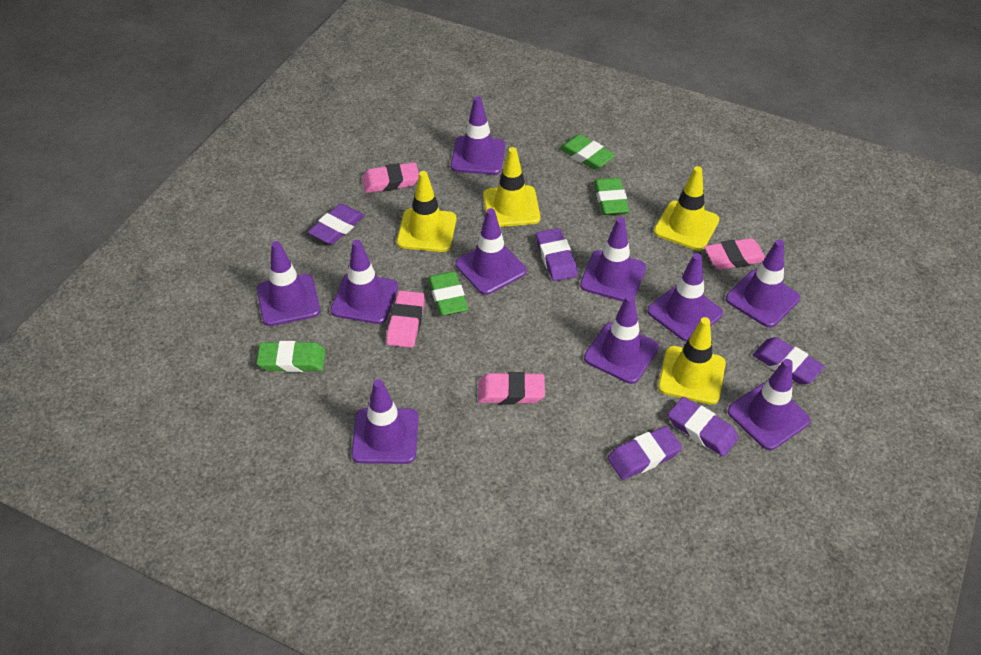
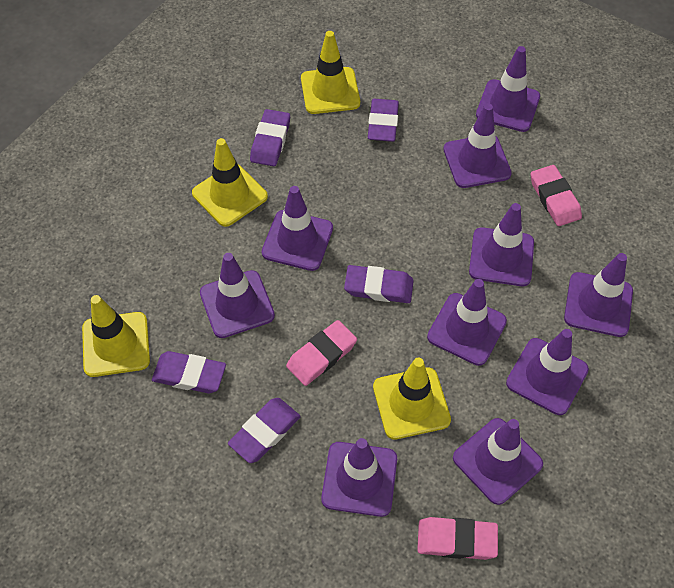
green eraser: [256,341,326,372] [428,271,468,316] [559,134,615,170] [594,178,629,215] = 4 -> none = 0
pink eraser: [362,162,419,193] [386,290,425,348] [478,372,545,404] [704,238,765,270] = 4 -> [286,320,357,386] [417,517,498,560] [531,165,582,226] = 3

